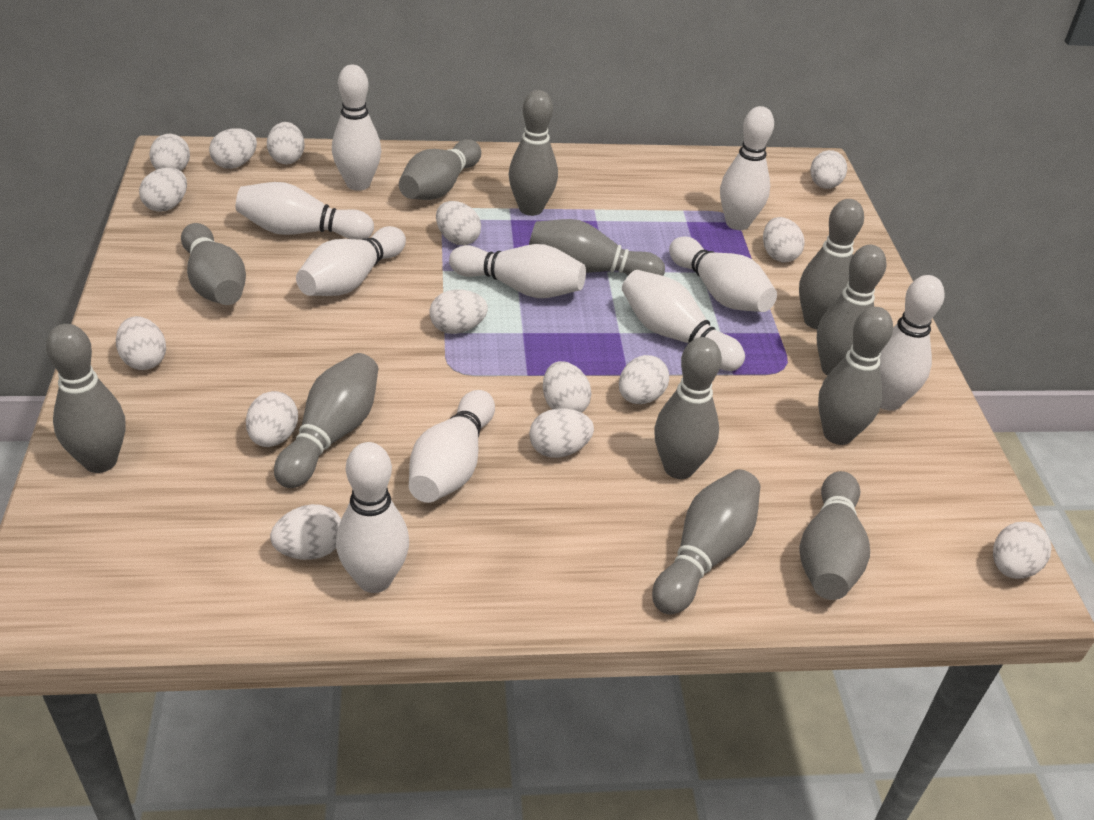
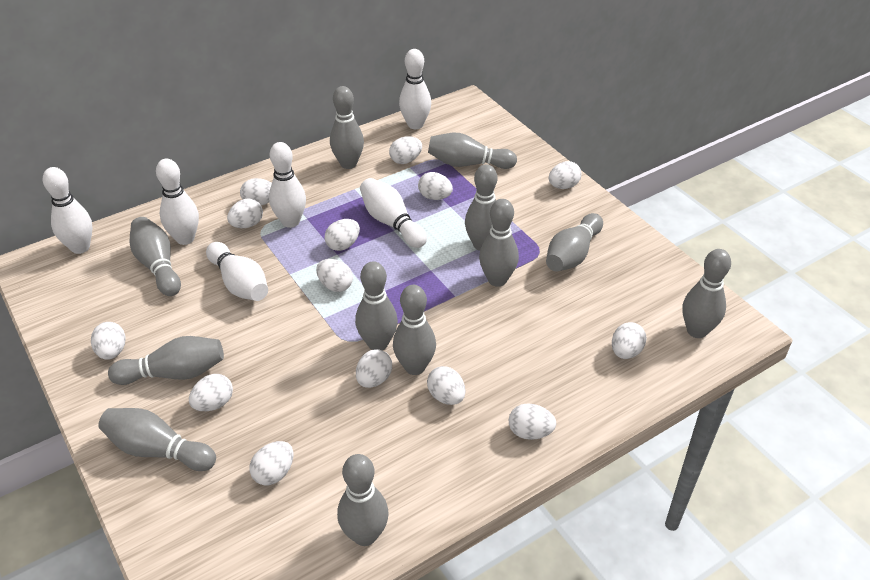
white bowling pin: [236,182,374,240] [296,226,406,296] [332,65,381,191] [336,442,409,593] [409,390,495,503] [449,244,586,298] [622,270,745,371] [669,236,777,312] [720,106,774,230] [879,275,945,411] = 10 -> [43,167,93,254] [156,159,199,245] [206,242,268,301] [269,142,306,228] [360,178,427,248] [399,49,431,129] = 6
white egg: [116,316,166,370] [139,168,187,212] [150,134,190,171] [209,128,257,169] [246,391,298,447] [267,122,305,164] [270,504,341,560] [430,290,488,334] [436,201,481,245] [529,408,594,458] [543,361,592,412] [619,355,669,404] [763,217,805,263] [810,150,847,189] [993,522,1052,579] = 15 -> [91,322,126,360] [189,374,233,411] [227,198,263,228] [240,178,272,205] [250,441,293,485] [316,259,353,292] [325,219,360,251] [356,349,392,388] [389,136,422,164] [418,172,453,200] [427,366,465,405] [509,403,556,440] [549,161,581,189] [612,322,647,359] = 14

